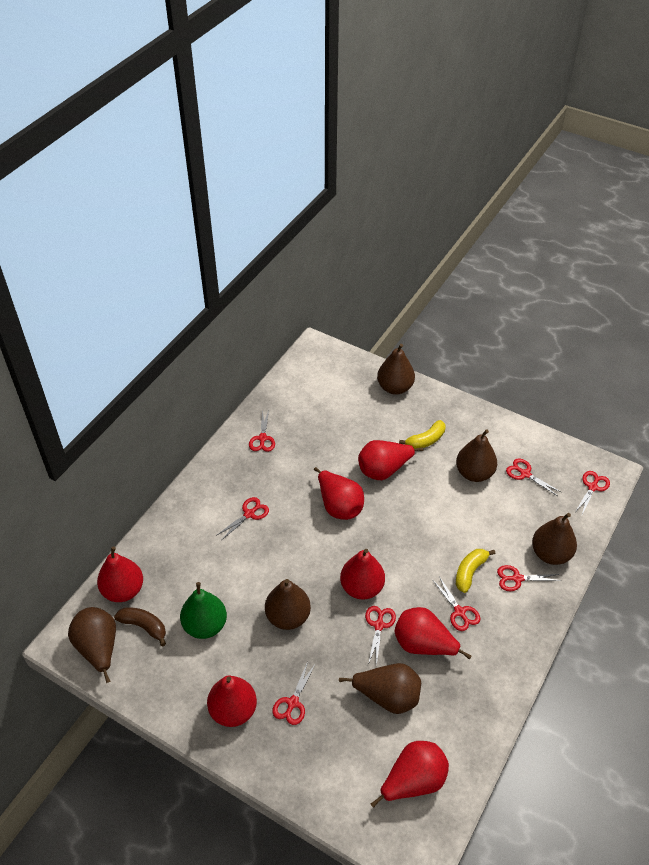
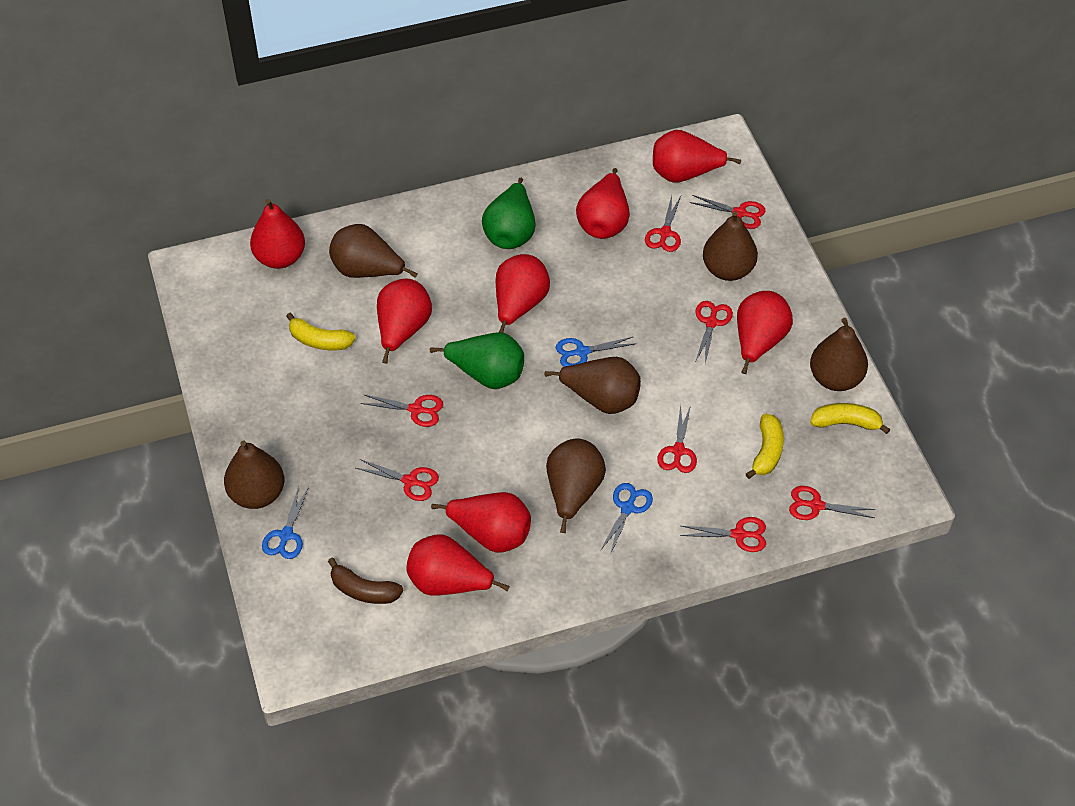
blue scissors: none = 0 -> [262,486,309,559] [556,337,634,367] [600,483,653,555] = 3
green pear: [180,582,227,639] = 1 -> [430,332,524,389] [482,178,536,249] = 2
red pear: [97,547,143,602] [207,676,257,727] [314,467,364,520] [340,549,385,600] [358,440,424,480] [371,741,449,808] [394,607,471,659] = 7 -> [250,199,305,269] [377,279,432,363] [406,534,510,596] [431,492,531,553] [496,254,550,333] [576,168,630,239] [653,130,741,183] [737,291,793,374] = 8
yellow banana: [399,420,446,449] [456,549,495,593] = 2 -> [286,313,356,351] [746,414,784,479] [810,403,890,434] = 3

